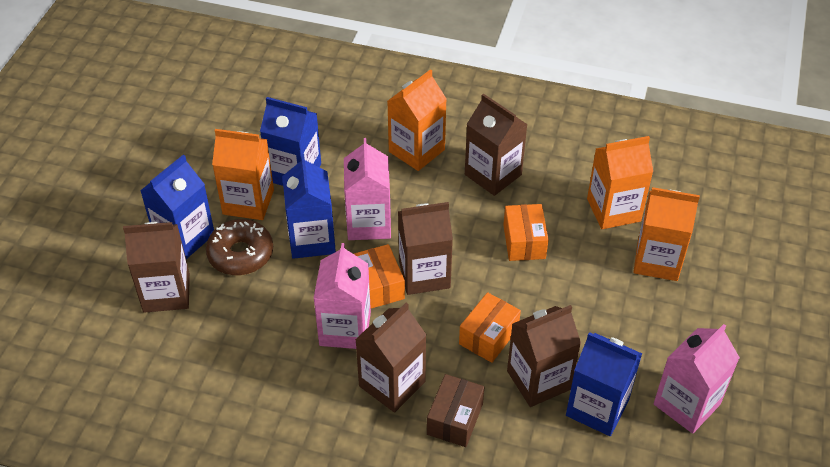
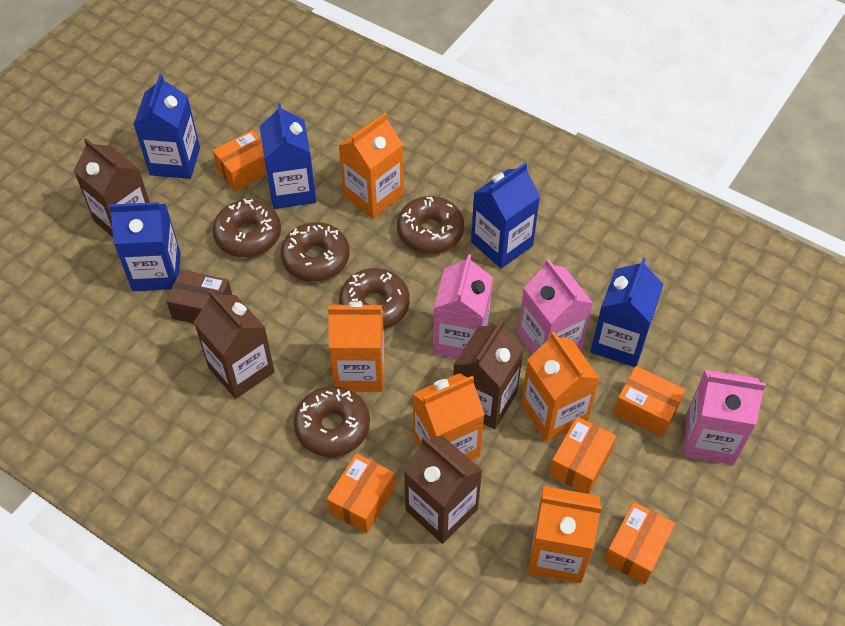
blue carton: [140,155,214,259] [260,97,321,186] [282,154,336,259] [566,332,642,436] = 4 -> [109,202,181,291] [133,74,200,179] [260,103,316,209] [471,163,540,268] [591,258,663,367] = 5
brown carton: [123,222,190,313] [355,303,426,413] [398,202,453,295] [465,94,528,196] [507,305,581,407] = 5 -> [74,138,150,237] [194,290,275,399] [404,435,483,544] [453,319,524,429] = 4
brown donut: [206,219,273,275] = 1 -> [212,199,281,257] [281,222,350,281] [293,386,370,457] [339,268,410,329] [397,196,464,254] = 5
orange box: [354,244,405,308] [459,292,521,363] [503,204,549,261] = 3 -> [213,130,267,192] [327,453,395,533] [549,417,616,494] [604,502,675,584] [614,366,686,437] = 5
orange carton: [212,129,274,220] [387,69,447,171] [587,136,653,229] [634,187,700,281] = 4 -> [328,302,385,392] [339,113,404,219] [413,373,485,460] [521,332,600,442] [528,486,602,583] = 5

